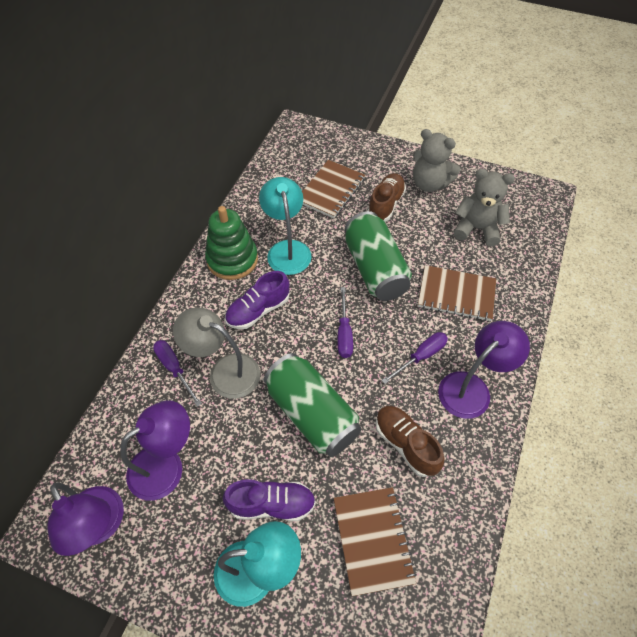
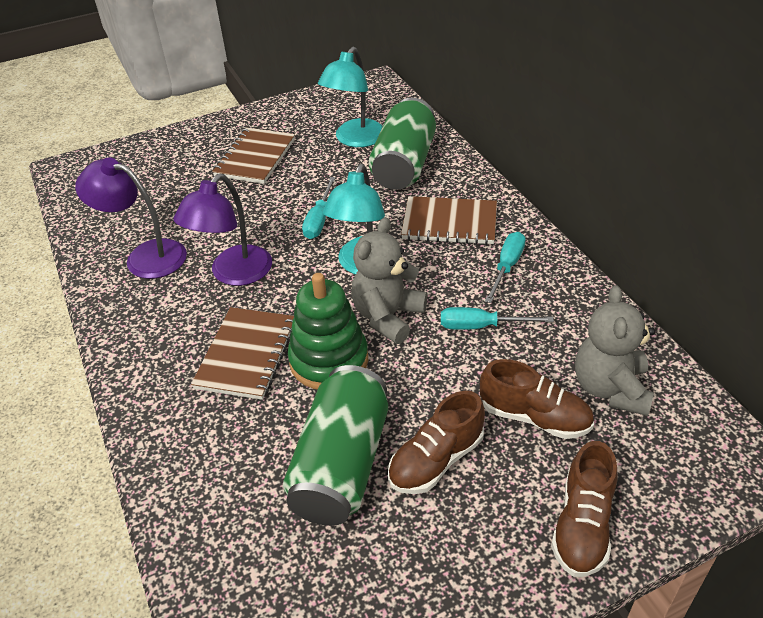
brown shoe: [367,173,406,222] [376,406,444,477] = 2 -> [388,391,485,494] [480,359,594,439] [551,441,618,577] = 3
grey lamp: [173,308,260,399] = 1 -> none = 0
purple lamp: [47,482,124,556] [120,400,190,501] [438,321,530,419] = 3 -> [75,157,187,279] [173,174,272,286] = 2
purple screwdriver: [153,340,202,407] [338,287,353,358] [381,332,448,384] = 3 -> none = 0
purple shoe: [223,479,316,521] [225,271,289,329] = 2 -> none = 0
turquoise screwdriver: none = 0 -> [302,177,336,239] [441,307,554,330] [485,232,526,303] = 3

